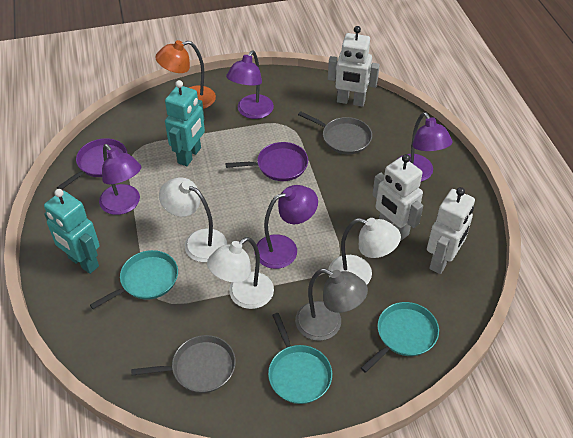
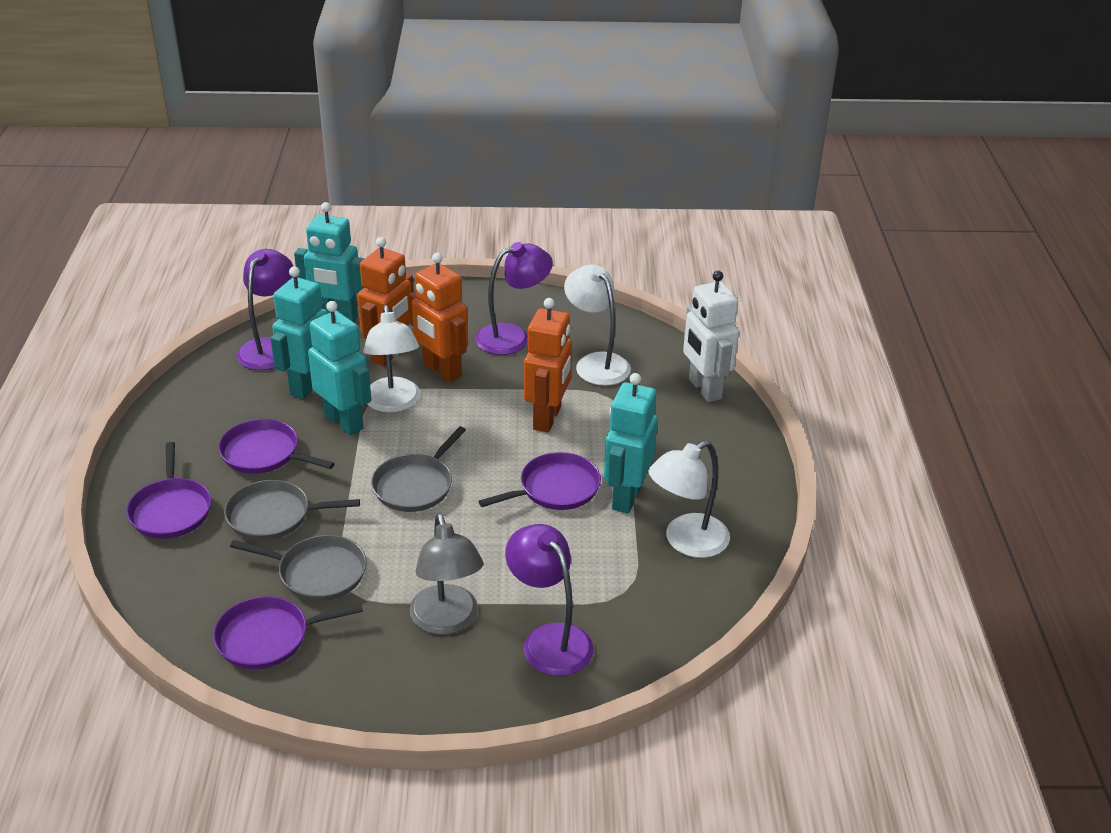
grey pan: [131,335,236,393] [298,111,372,154] = 2 -> [224,480,360,541] [230,535,367,601] [371,426,466,512] = 3
orange lamp: [155,40,216,109] = 1 -> none = 0
orange robot: none = 0 -> [358,237,414,366] [409,253,468,383] [524,298,572,432] = 3
purple lamp: [99,144,141,215] [226,51,274,119] [255,185,318,269] [399,112,452,182] = 4 -> [236,249,293,370] [475,242,553,355] [505,524,594,676] = 3
purple pan: [57,138,127,189] [225,142,308,181] = 2 -> [126,442,212,539] [213,596,363,669] [218,419,335,474] [478,452,601,510] = 4
turquoise pan: [90,250,178,309] [268,313,332,404] [361,302,439,373] = 3 -> none = 0
turquoise robot: [44,189,100,274] [165,80,205,166] = 2 -> [270,266,328,399] [294,202,365,322] [308,301,371,435] [604,373,658,513] = 4
white robot: [328,26,380,107] [372,154,423,240] [427,187,475,274] = 3 -> [683,271,739,402] = 1

